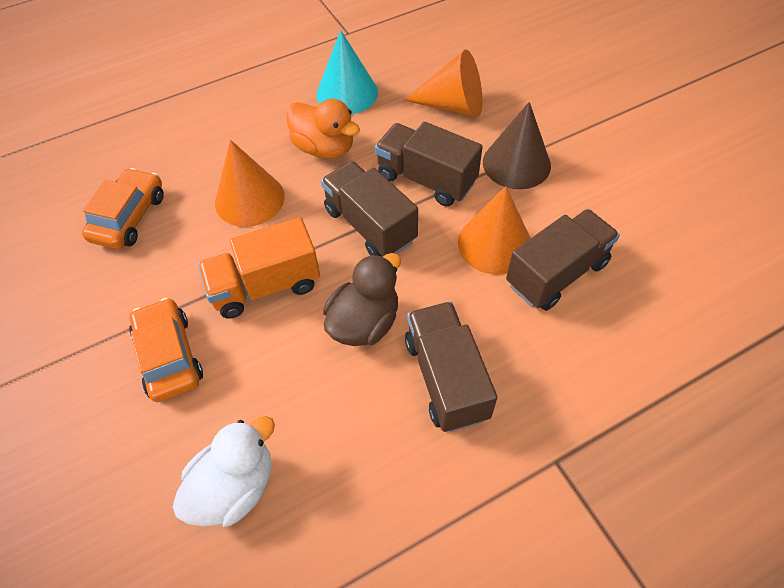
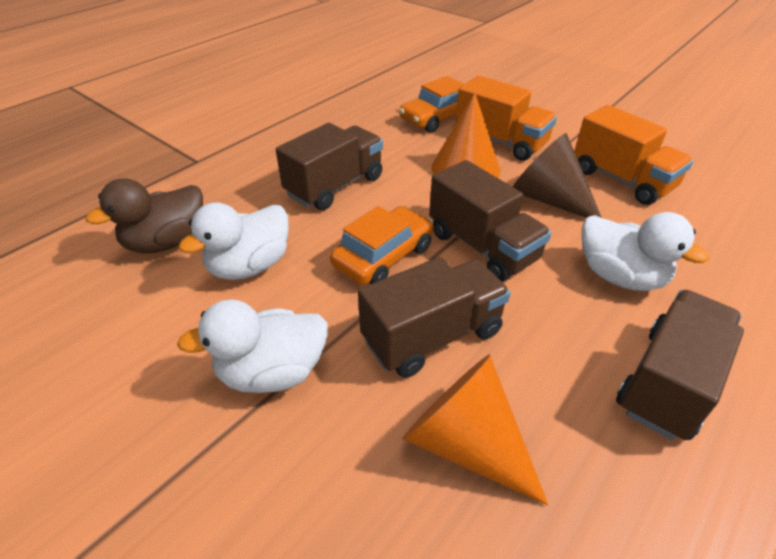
orange cone: [215,140,285,227] [404,50,482,117] [458,186,531,275] = 3 -> [403,354,548,505] [431,92,500,178] = 2
orange duck: [286,99,360,159] = 1 -> none = 0
orange truck: [198,217,320,318] = 1 -> [455,76,557,161] [574,105,694,205] = 2
turquoise cone: [316,30,378,114] = 1 -> none = 0
white duck: [173,416,275,527] = 1 -> [177,299,328,393] [178,202,289,280] [582,212,709,291] = 3

